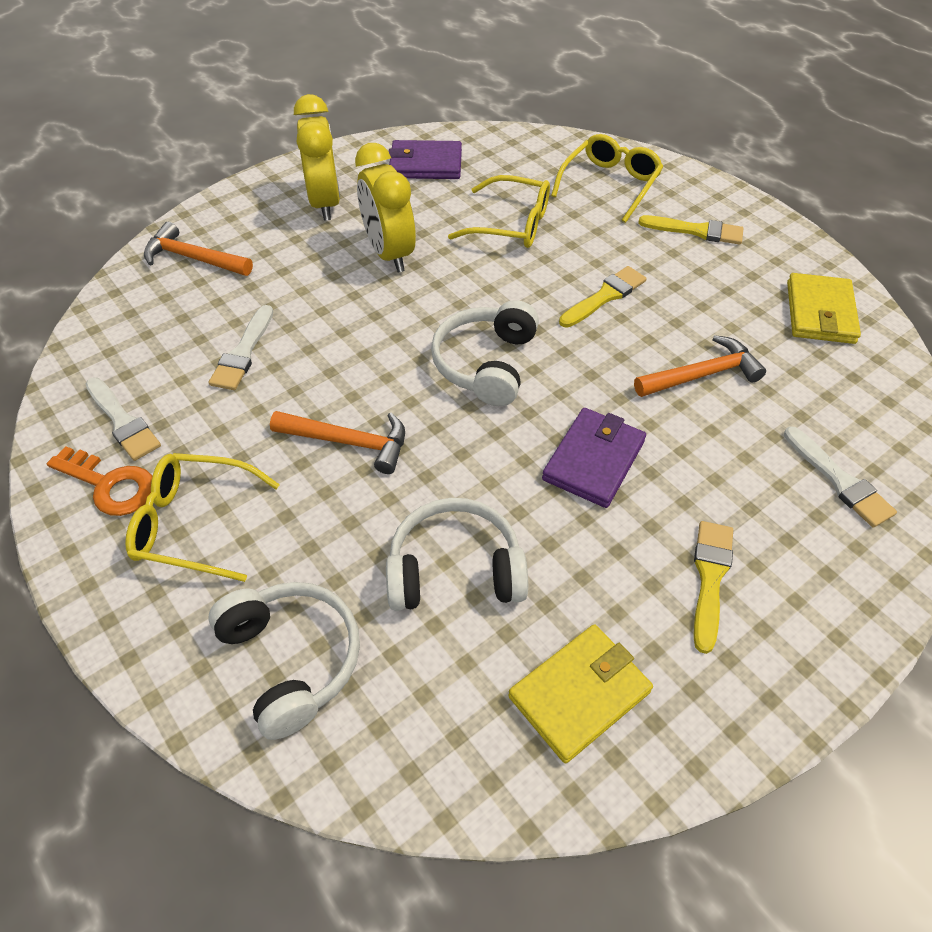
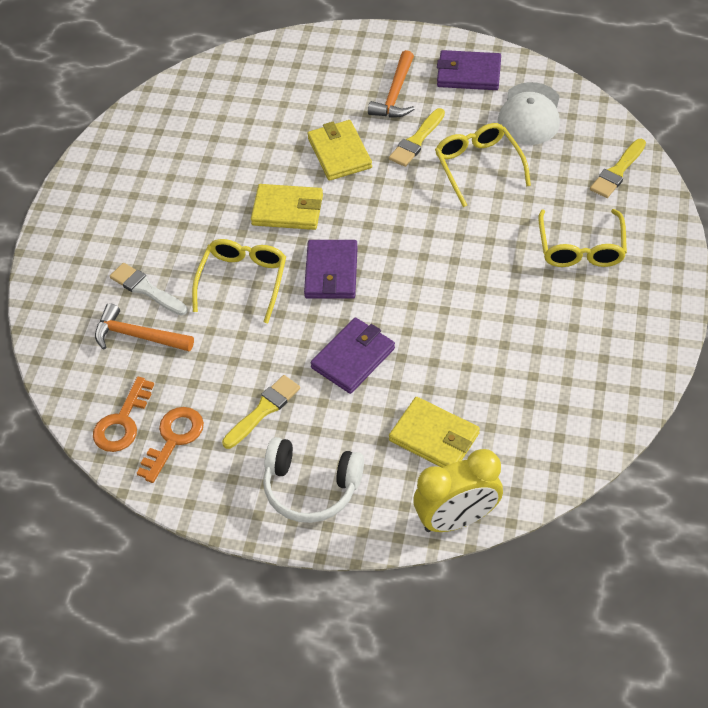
orange hammer: [144,222,253,276] [270,411,405,474] [634,335,766,397] = 3 -> [95,303,194,352] [368,50,415,118] = 2
orange key: [47,446,152,516] = 1 -> [93,377,154,452] [137,407,204,483] = 2
purple wallet: [389,140,462,179] [542,408,646,508] = 2 -> [304,240,358,299] [310,318,395,394] [437,50,501,90] = 3
white brush: [86,378,161,461] [209,305,273,390] [784,426,897,528] = 3 -> [110,263,188,315] = 1
white cap: none = 0 -> [498,82,560,145] = 1
white headphones: [208,582,360,740] [386,498,528,611] [431,300,539,406] = 3 -> [263,437,364,523] = 1
yellow clock: [294,94,340,221] [355,143,416,273] = 2 -> [413,449,503,532] = 1
yellow wallet: [508,624,653,763] [787,273,861,344] = 2 -> [251,184,323,230] [308,120,372,181] [389,397,480,468] = 3

